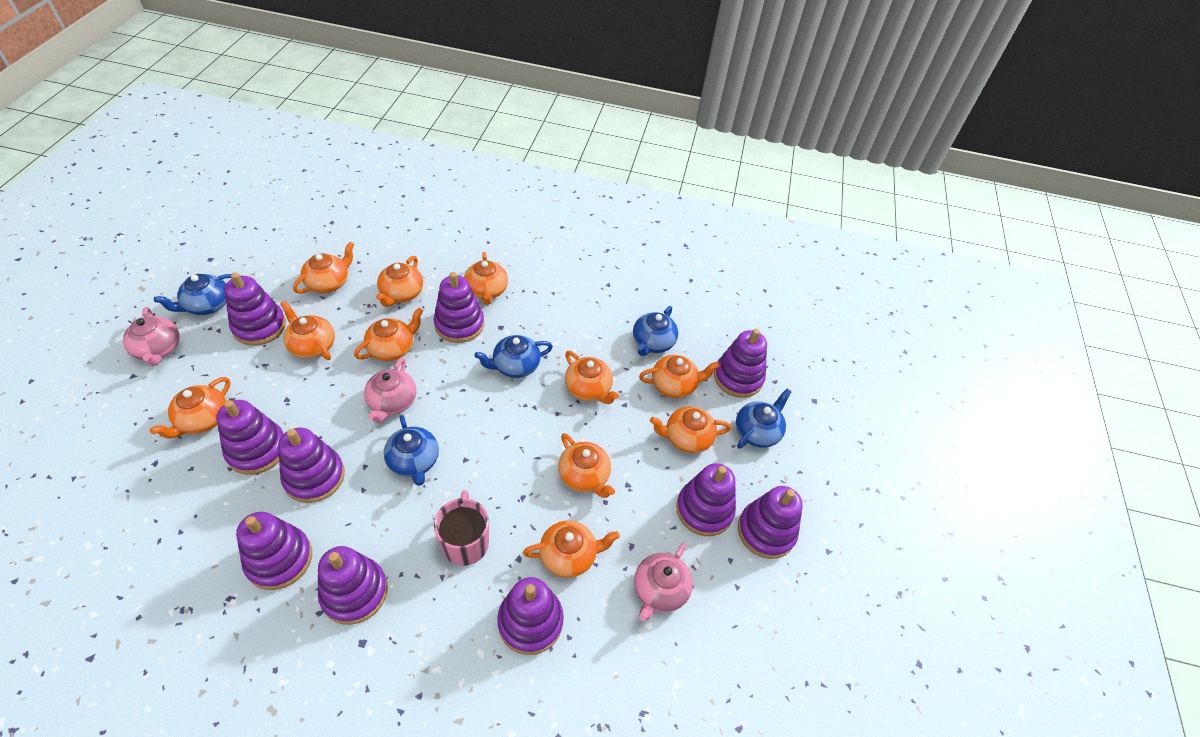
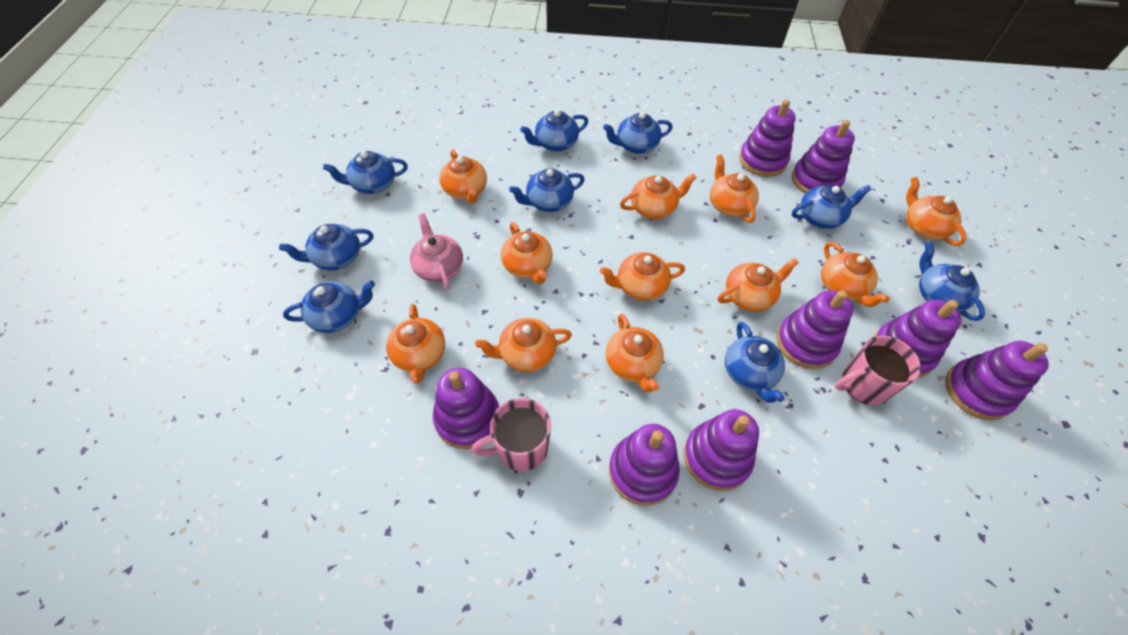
blue teapot: [154,274,231,315] [384,415,439,486] [474,335,553,378] [633,306,678,356] [736,389,791,449] = 5 -> [279,224,373,270] [283,281,375,333] [323,151,408,194] [509,169,585,212] [520,110,588,152] [603,112,673,154] [725,322,785,403] [792,185,871,229] [919,242,985,321] = 9
pink mug: [434,490,489,566] = 1 -> [471,398,551,471] [835,336,921,405] = 2
pink teapot: [123,307,180,366] [364,358,416,423] [634,543,693,621] = 3 -> [410,213,463,290] = 1
purple stacking toy: [216,400,284,475] [224,272,286,346] [236,512,312,590] [278,428,345,503] [318,546,388,625] [434,272,484,343] [497,577,564,655] [676,463,736,536] [714,329,767,398] [738,486,803,559] = 10 -> [433,368,499,449] [609,424,680,506] [684,409,759,491] [739,100,796,177] [776,290,853,369] [792,120,855,194] [874,300,961,378] [945,341,1049,420] = 8

